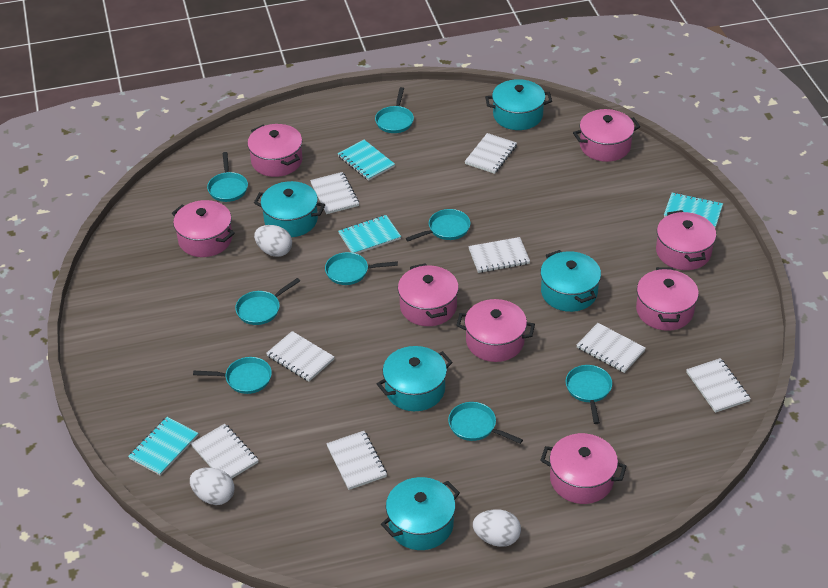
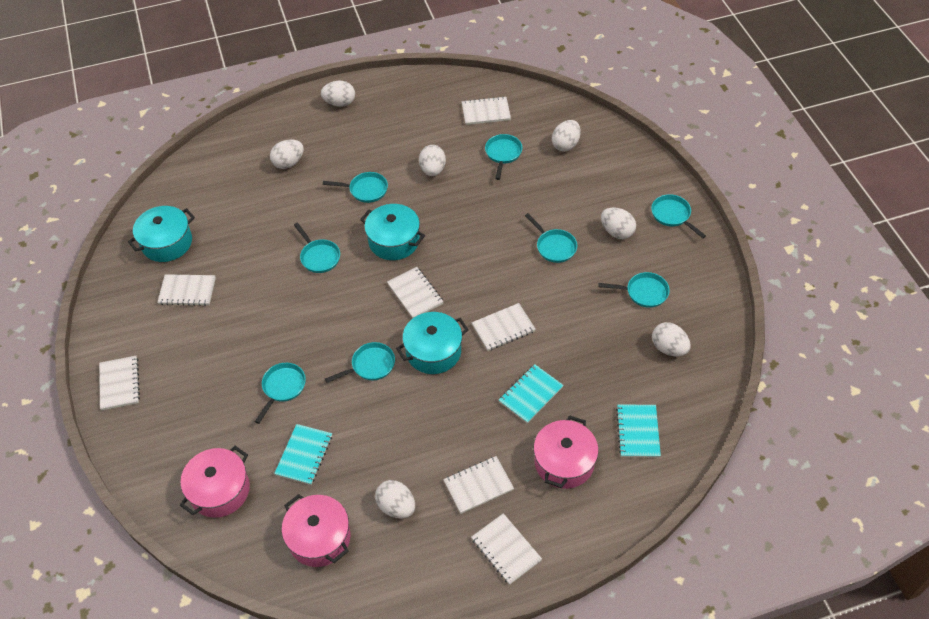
pink pot: [172,200,235,257] [247,124,302,177] [398,263,459,326] [456,299,535,362] [540,433,626,504] [573,109,641,162] [636,267,699,331] [656,210,716,270] = 8 -> [180,446,250,518] [282,494,350,567] [533,415,598,489] = 3
turquoise notebook: [128,417,198,476] [338,140,395,181] [338,215,401,254] [664,193,723,228] = 4 -> [274,424,332,485] [499,364,564,423] [616,404,661,457] = 3
turquoise pot: [254,181,325,237] [377,346,453,411] [381,477,460,550] [485,79,552,130] [540,250,601,312] = 5 -> [128,206,195,262] [360,204,425,260] [396,312,469,374] = 3
white egg: [190,467,235,505] [254,225,292,257] [473,509,521,547] = 3 -> [270,140,304,169] [321,81,355,107] [375,480,415,519] [419,145,446,176] [552,120,581,151] [601,208,636,239] [652,322,691,356] = 7
white notebook: [191,424,258,478] [266,331,334,381] [310,172,359,214] [326,431,387,490] [465,133,517,174] [468,237,530,273] [577,323,646,373] [686,358,751,413] = 8 -> [99,356,140,410] [157,274,216,306] [387,267,444,318] [443,456,514,514] [462,96,511,125] [471,513,542,585] [472,303,536,351] = 7

